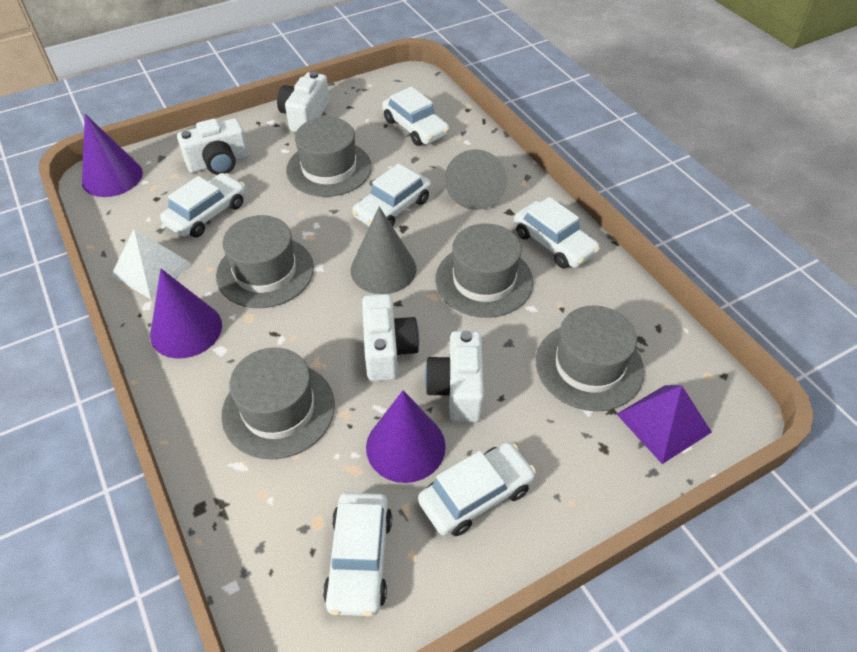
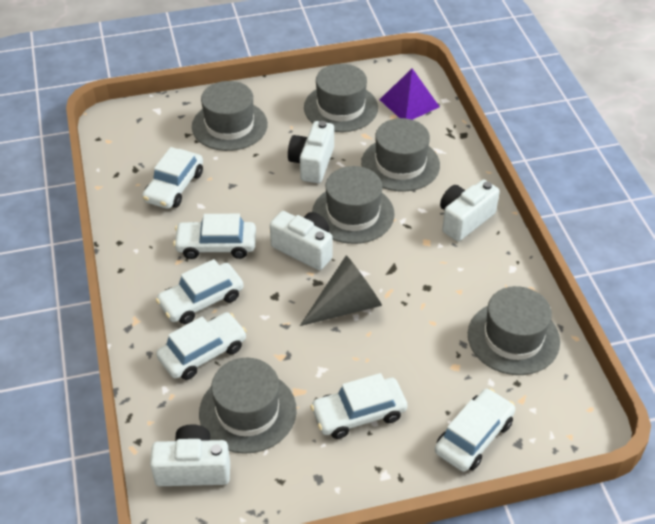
grey cone: [351,207,417,294] [445,149,507,210] = 2 -> [300,255,382,326] = 1
grey hat: [216,215,314,308] [221,348,335,459] [286,117,372,197] [435,223,533,318] [536,305,644,411] = 5 -> [192,81,268,151] [199,358,297,454] [304,64,378,132] [312,166,395,244] [361,118,440,192] [468,286,560,375] = 6
purple cone: [82,114,143,197] [150,269,222,359] [366,390,446,483] = 3 -> none = 0
white pyramid: [111,229,192,299] = 1 -> none = 0

